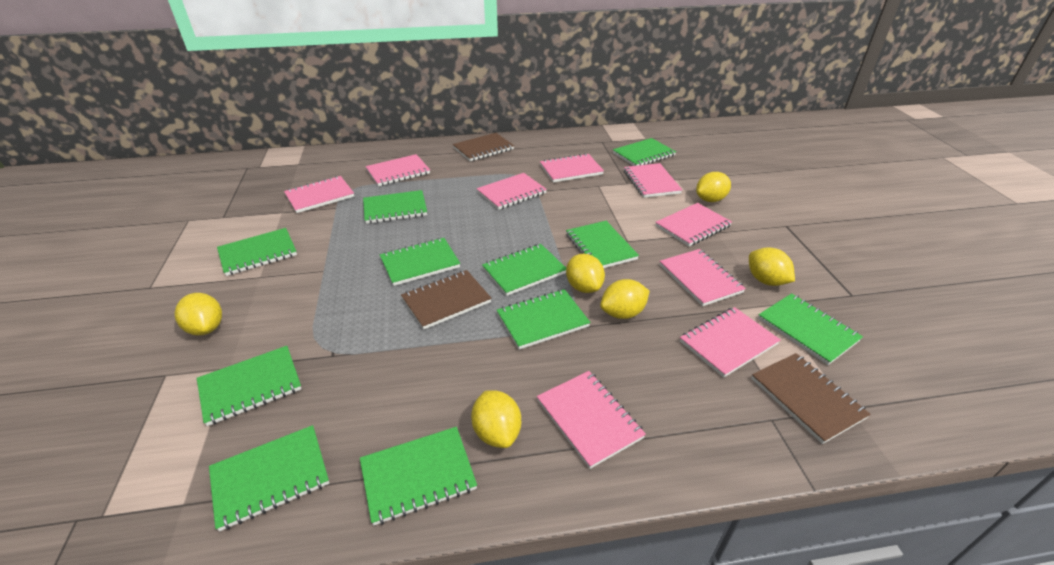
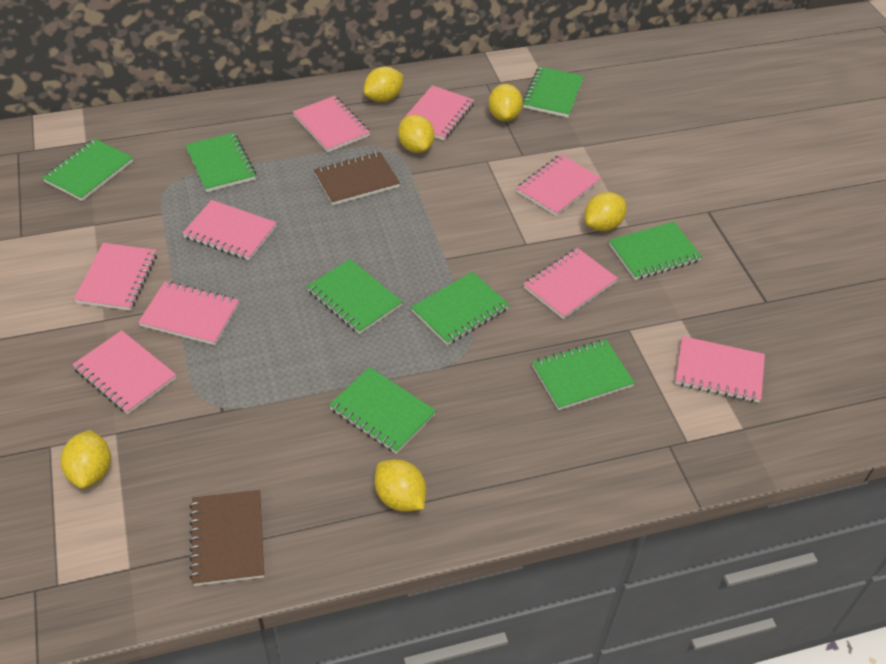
brown notebook: [401,270,492,330] [453,133,514,161] [751,353,871,444] = 3 -> [189,490,264,586] [314,152,400,205] = 2
green notebook: [197,346,302,426] [209,425,329,531] [217,228,297,276] [360,427,477,526] [363,190,427,224] [380,238,460,286] [482,244,566,296] [497,289,591,350] [566,221,639,268] [613,138,676,166] [758,293,863,365] = 11 -> [42,139,133,201] [185,133,256,192] [307,259,403,334] [329,367,436,454] [411,272,509,345] [523,66,584,118] [532,339,635,410] [609,222,702,280] = 8

